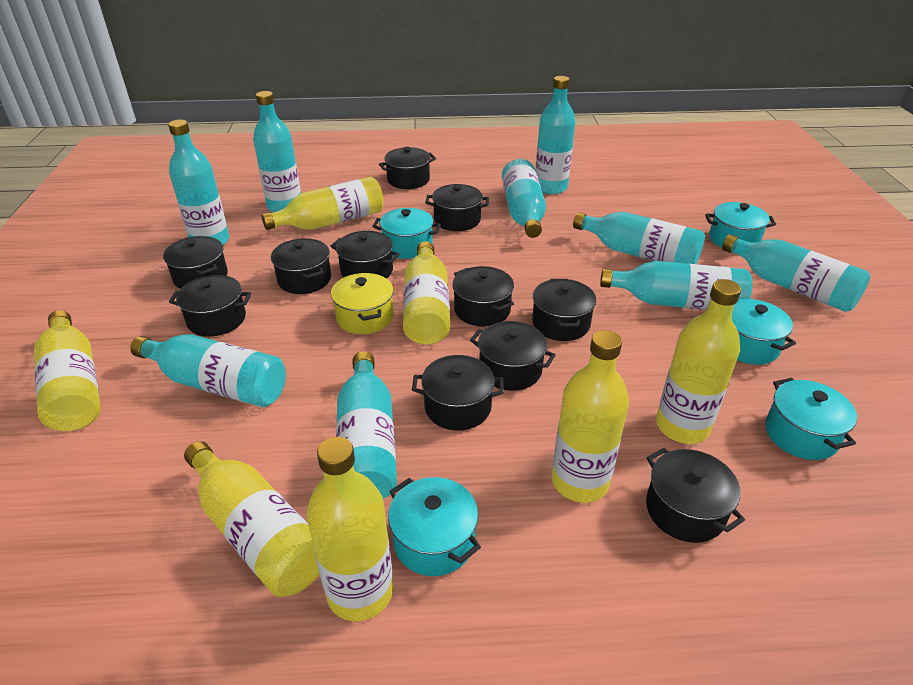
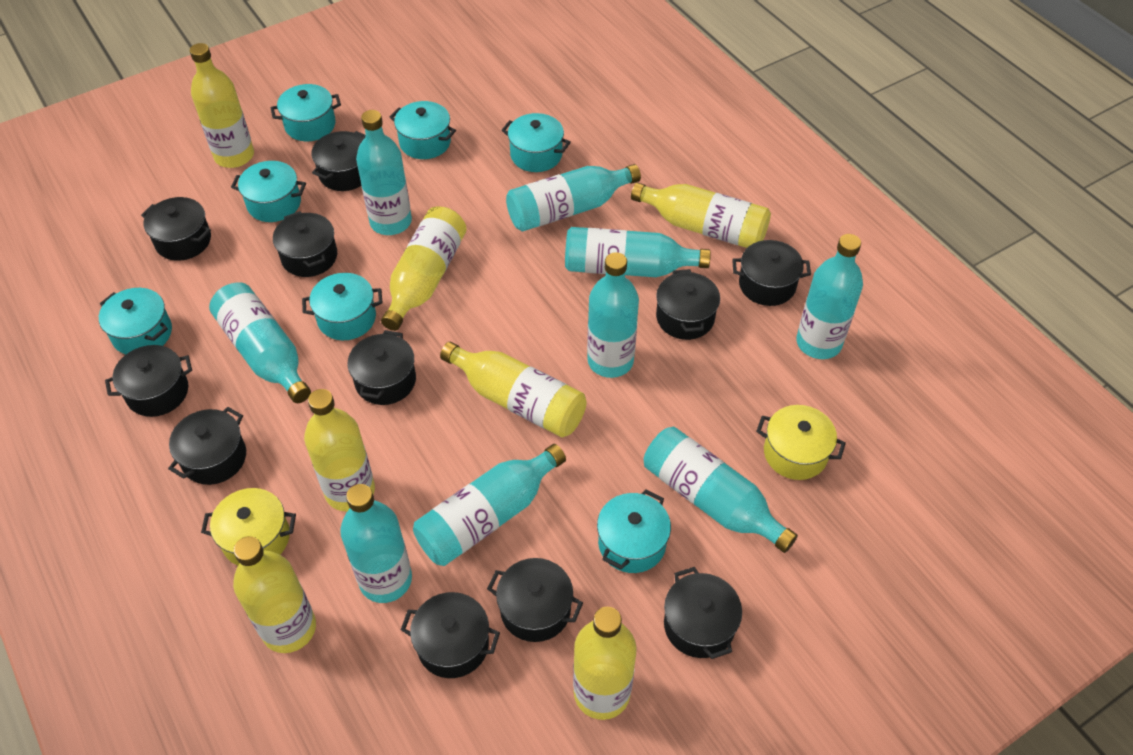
turquoise pot: [372,208,441,259] [388,477,481,576] [705,202,776,248] [731,299,796,365] [765,378,857,460] = 5 -> [99,288,172,355] [231,161,306,222] [270,84,341,141] [302,273,383,340] [390,101,456,159] [501,113,571,172] [597,489,671,573] = 7
yellow pot: [331,273,394,334] = 1 -> [201,488,296,566] [756,405,846,480] = 2

